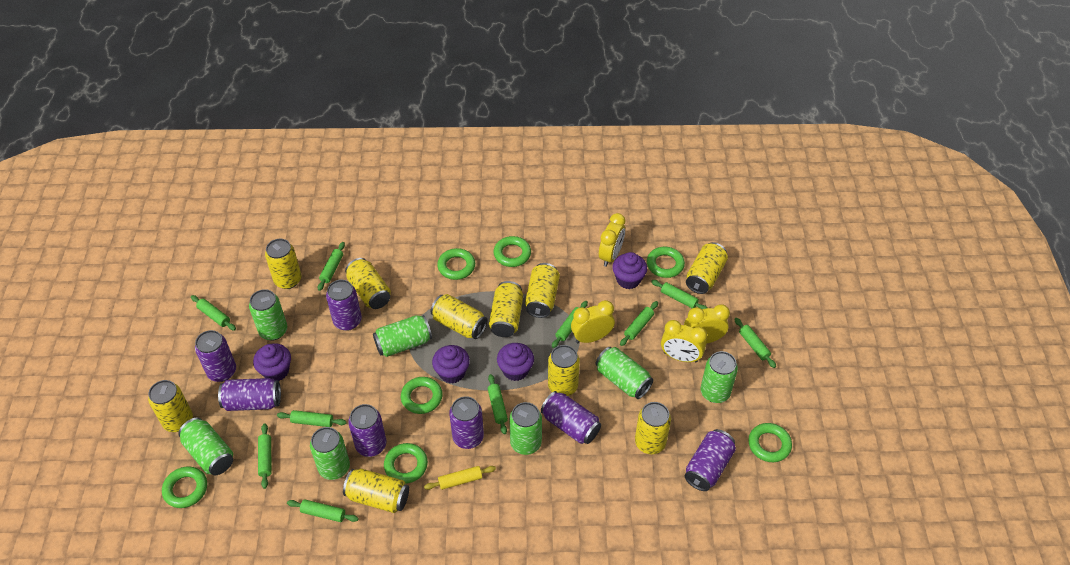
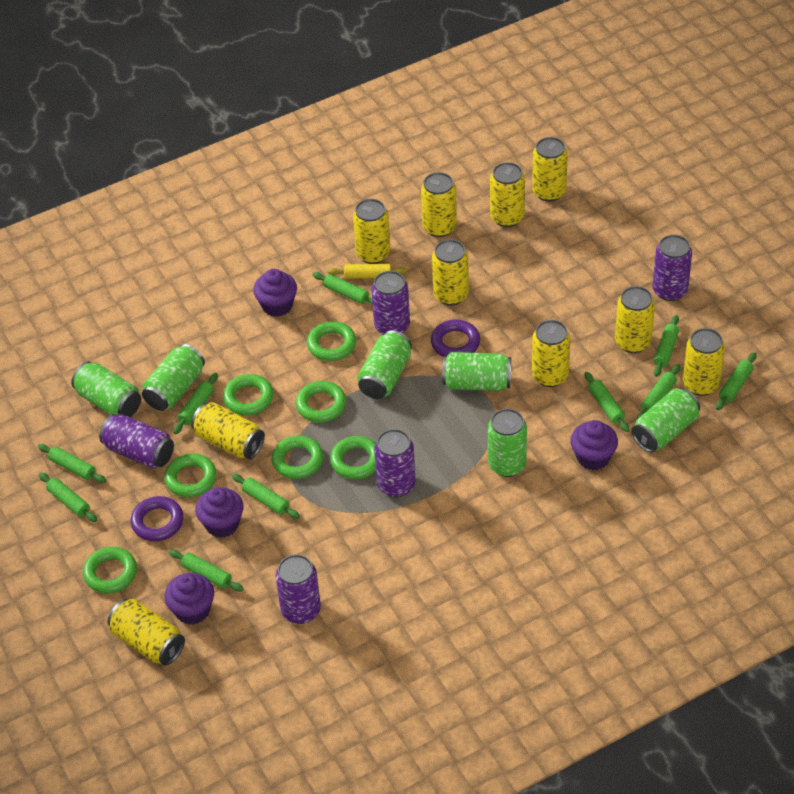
green can: [178,418,233,475] [249,289,287,341] [310,427,350,480] [373,315,432,357] [509,402,542,455] [596,347,653,399] [700,351,738,403] = 7 -> [72,361,141,417] [142,344,205,411] [357,331,412,399] [442,352,511,391] [488,409,527,477] [631,388,700,452] = 6
purple can: [195,330,236,382] [218,378,281,411] [326,280,362,331] [348,404,386,457] [449,396,484,449] [541,391,601,444] [685,429,736,491] = 7 -> [99,414,174,469] [275,554,321,624] [371,271,410,335] [374,429,415,497] [653,235,692,301] = 5
purple ring: none = 0 -> [131,496,184,541] [431,320,480,357] = 2
yellow clock: [571,300,615,343] [599,213,625,267] [661,320,707,362] [684,304,730,344] = 4 -> none = 0

